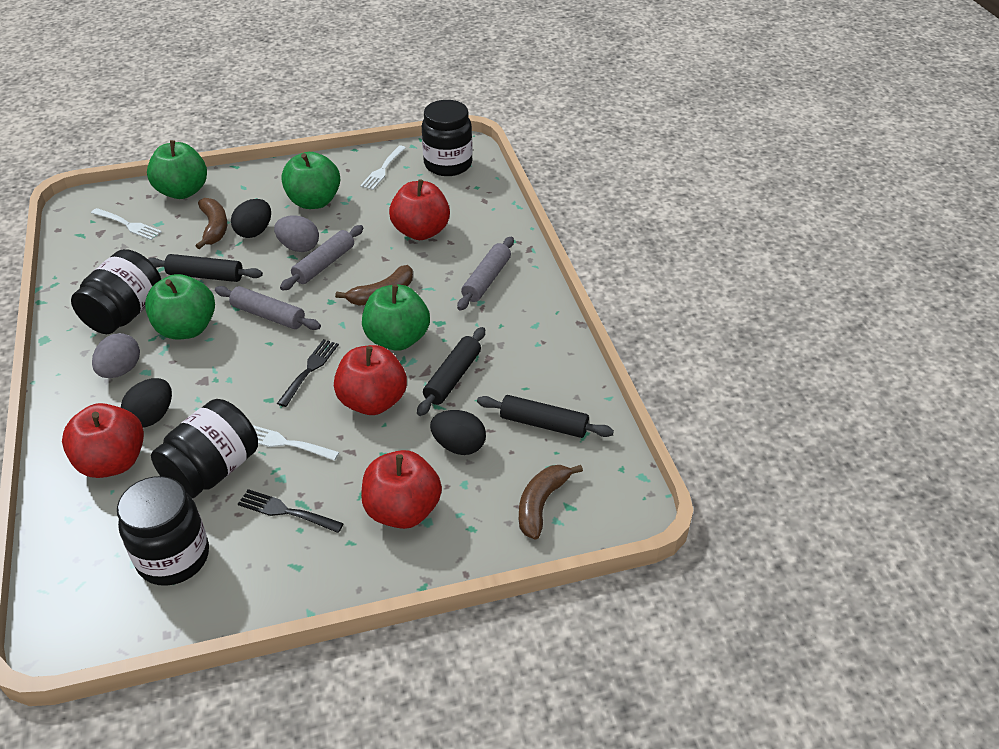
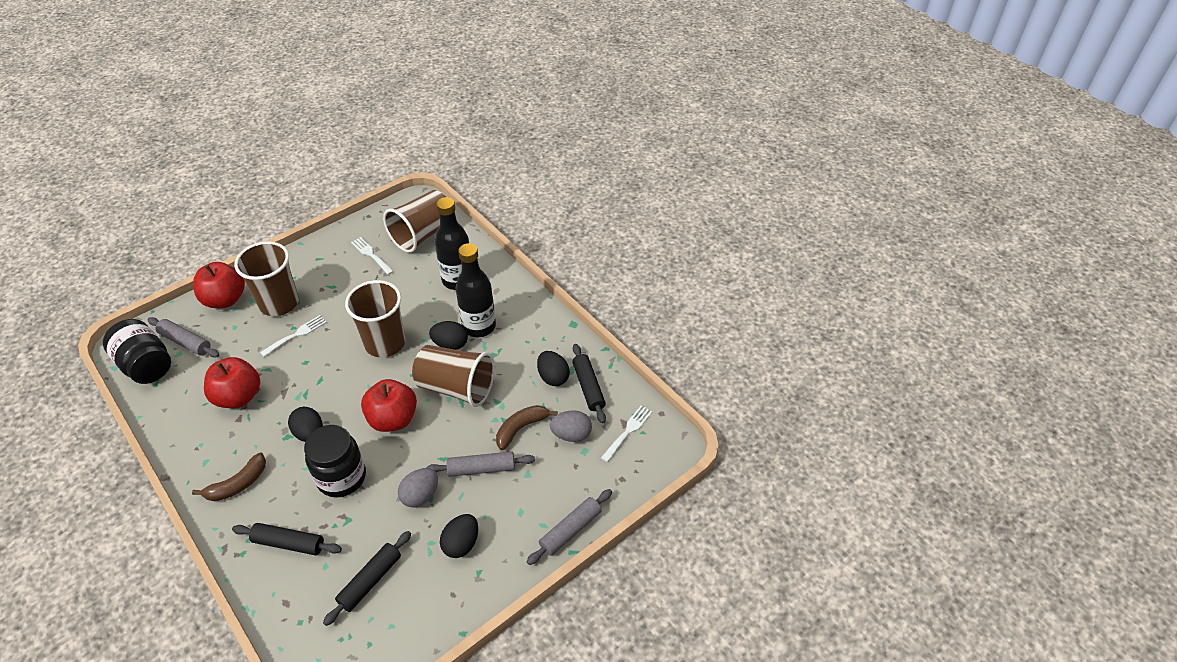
black bottle: none = 0 -> [435,197,469,290] [456,243,496,337] = 2
black egg: [121,378,172,427] [231,199,271,238] [430,410,486,455] = 3 -> [288,407,323,442] [429,321,468,350] [440,514,478,558] [537,351,570,386] = 4
black fork: [238,489,344,533] [277,339,339,407] = 2 -> none = 0
black jar: [71,249,161,334] [117,476,209,586] [151,399,258,498] [422,100,473,176] = 4 -> [103,319,171,384] [304,425,366,497] = 2
brown banana: [196,198,227,249] [335,265,413,306] [519,465,583,540] = 3 -> [192,453,266,501] [496,405,558,450] = 2
brown cup: none = 0 -> [234,241,299,316] [345,280,406,357] [383,190,446,253] [412,345,495,407] = 4
green apple: [145,274,215,339] [147,140,207,199] [281,152,340,209] [362,285,430,351] = 4 -> none = 0
red apple: [62,403,144,478] [334,345,407,415] [361,450,442,529] [389,179,450,240] = 4 -> [193,262,245,308] [204,357,260,408] [361,379,417,432] = 3

